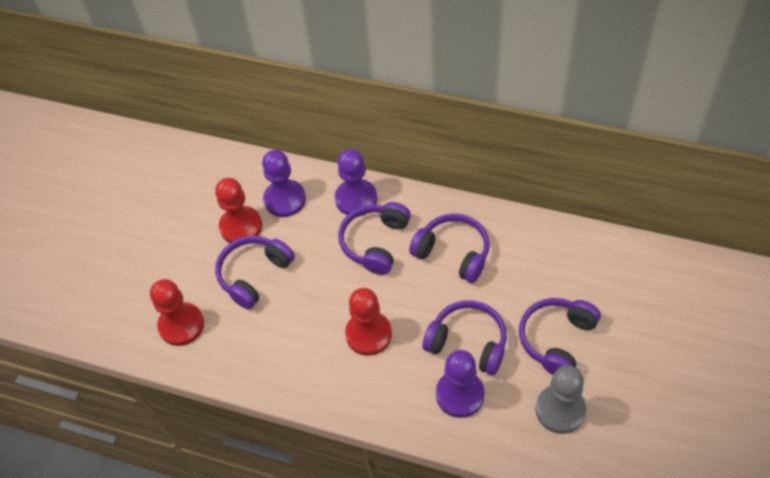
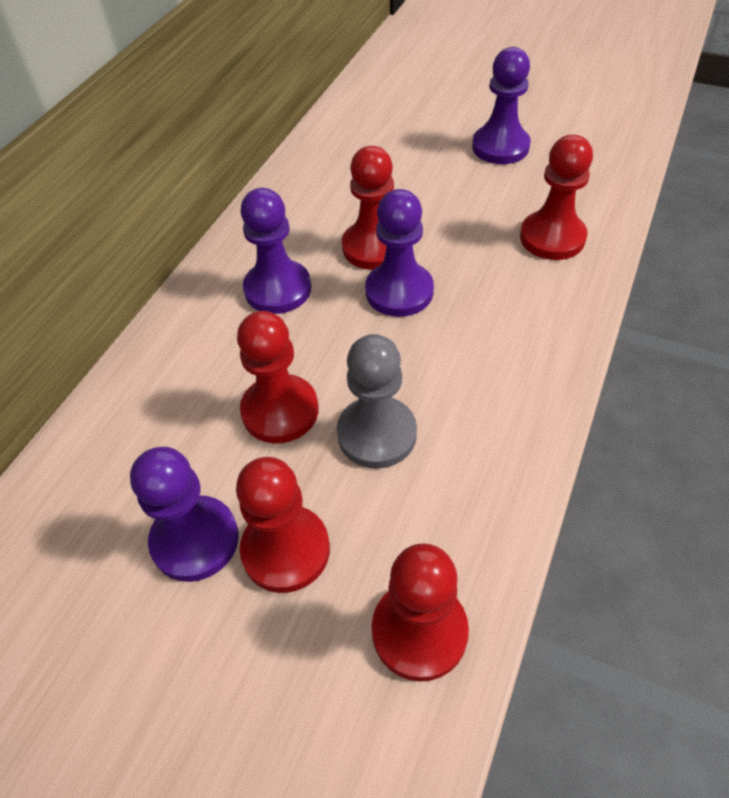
purple headphones: [215,236,295,309] [338,202,411,275] [409,213,490,283] [423,300,507,375] [519,298,601,375] = 5 -> none = 0
purple pawn: [262,150,306,217] [335,149,377,216] [436,350,485,418] = 3 -> [130,447,239,582] [241,188,311,314] [365,189,434,317] [472,47,531,164] = 4
red pawn: [150,279,204,346] [215,178,262,243] [345,288,392,356] = 3 -> [236,457,330,593] [237,311,319,443] [342,146,394,270] [372,543,469,682] [520,135,593,260] = 5

